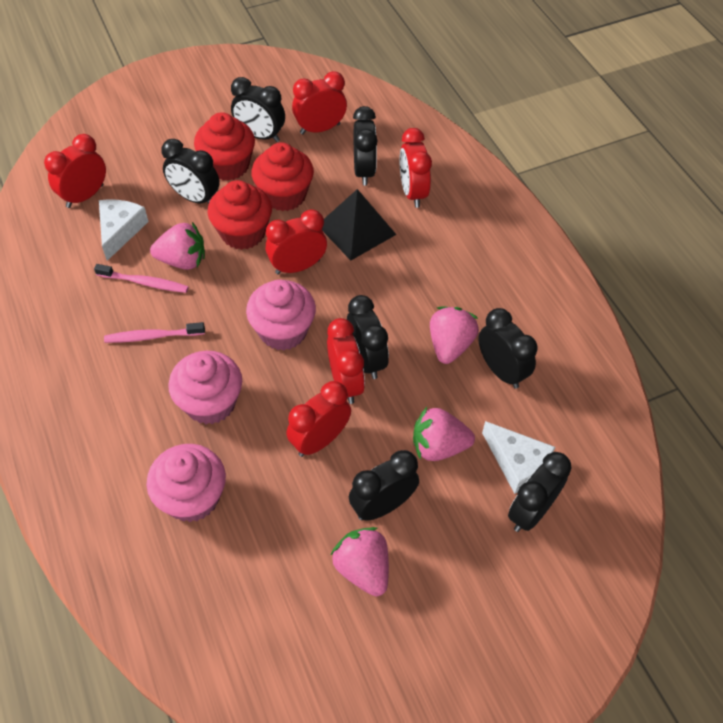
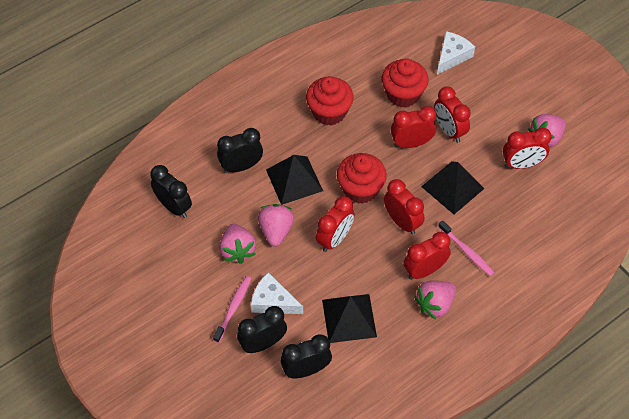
black clock: [161,139,220,203] [231,77,285,142] [347,295,389,379] [349,450,419,520] [353,106,378,186] [478,308,538,389] [508,452,572,532] = 7 -> [150,165,192,218] [217,128,263,173] [237,306,287,353] [281,334,332,378] = 4
black pyramid: [322,189,397,261] = 1 -> [266,155,323,205] [322,294,377,343] [421,161,485,214] = 3
pink cupcake: [146,444,226,522] [168,351,242,424] [246,280,316,350] = 3 -> none = 0

